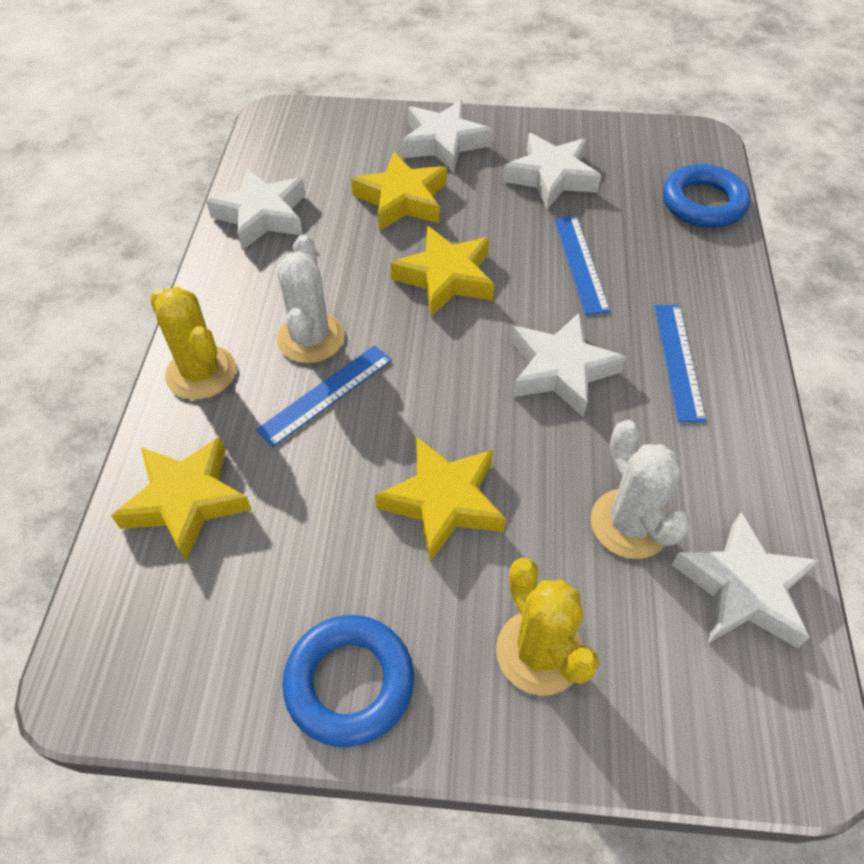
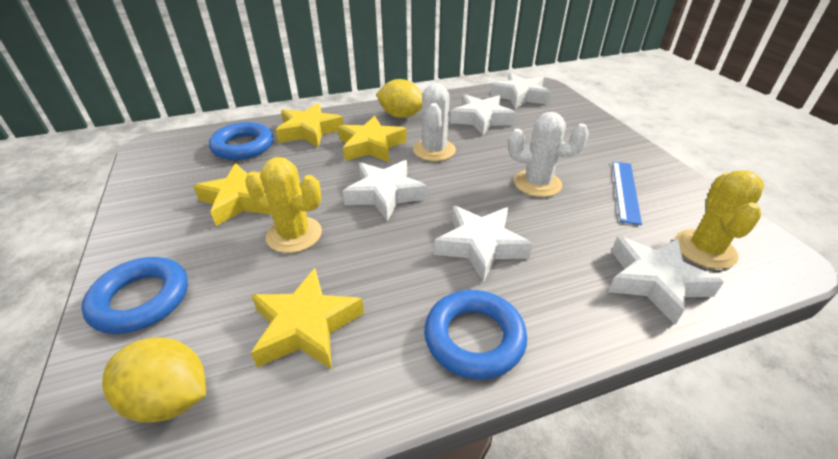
blue ring: [282,615,414,747] [663,164,750,228] = 2 -> [81,257,188,334] [209,122,273,160] [424,290,527,380] = 3
blue ruler: [255,345,392,447] [554,216,610,315] [654,305,706,422] = 3 -> [613,161,642,225] = 1
yellow lemon: none = 0 -> [102,337,206,423] [376,79,422,118] = 2

